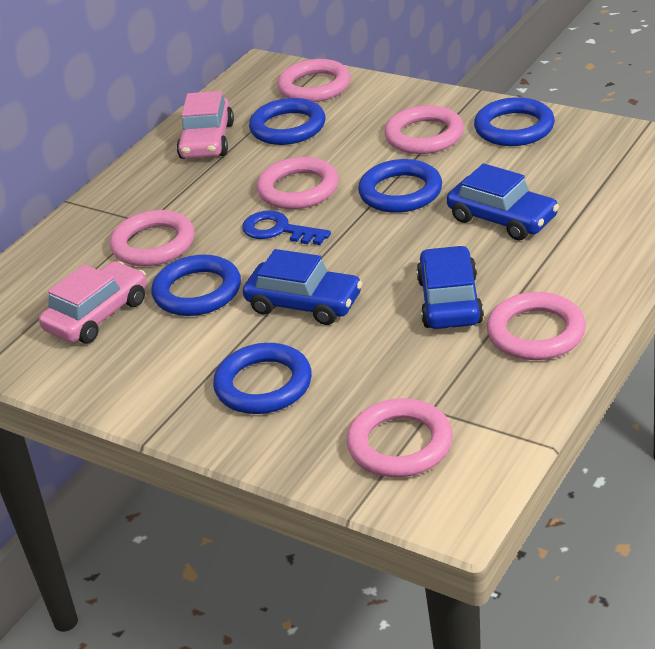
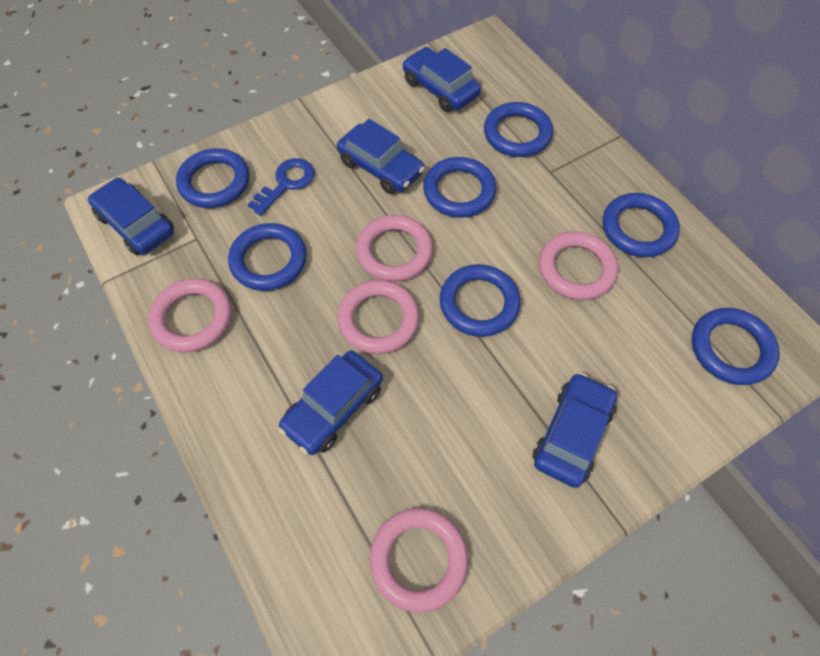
blue car: [243,249,362,325] [416,246,484,329] [447,163,559,241] = 3 -> [88,178,174,256] [278,350,383,455] [337,119,425,194] [403,47,481,112] [533,373,617,488] = 5
blue ring: [152,255,241,316] [213,343,312,414] [249,98,325,145] [358,159,442,213] [474,97,555,146] = 5 -> [176,148,250,208] [228,223,307,291] [423,157,496,218] [440,264,521,337] [484,102,553,157] [603,193,680,257] [692,308,780,385] = 7
pink car: [39,261,147,344] [177,91,234,159] = 2 -> none = 0
pink ring: [110,210,195,266] [257,157,339,209] [277,59,351,102] [347,398,453,477] [384,105,464,154] [487,292,586,360] = 6 -> [148,278,232,352] [337,280,419,354] [356,215,433,282] [370,508,468,613] [539,231,618,300] = 5

